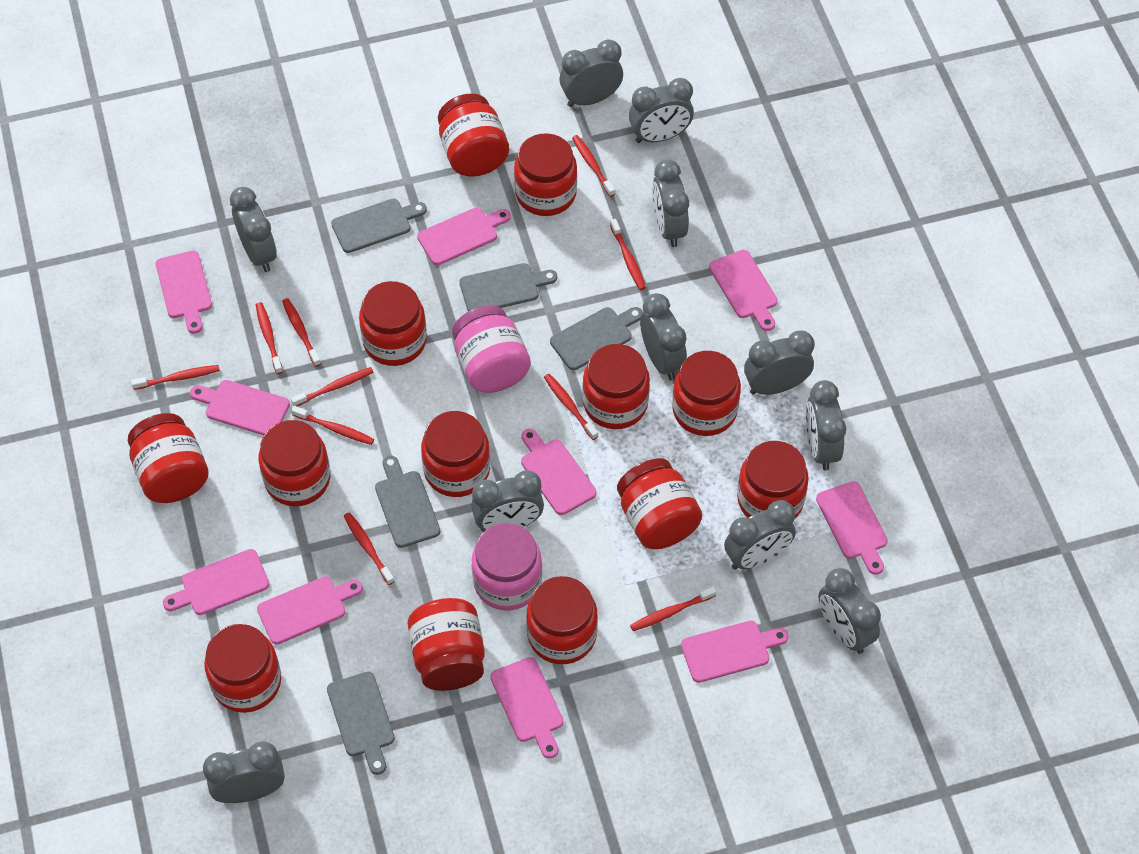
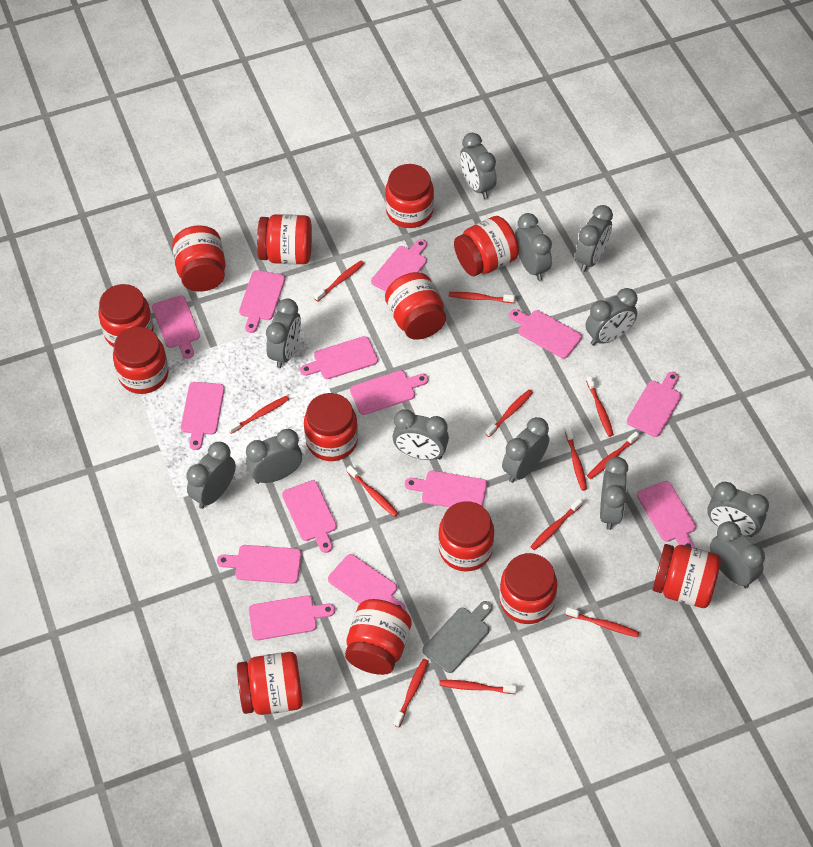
grey clock: [203,741,285,803] [230,187,277,272] [471,470,544,532] [559,39,623,107] [629,78,694,143] [640,293,687,380] [652,159,689,247] [724,500,796,570] [744,330,815,395] [806,380,846,471] [818,568,881,654] = 11 -> [187,442,236,509] [246,429,302,484] [266,298,301,368] [392,409,449,460] [460,133,497,199] [502,417,549,483] [515,213,552,281] [575,205,613,272] [586,288,638,346] [600,457,628,530] [707,482,769,537] [710,521,765,588] = 12
grey cutting board: [327,671,395,775] [331,199,427,253] [375,455,440,548] [459,263,557,312] [550,307,643,370] = 5 -> [422,601,492,673] = 1
pink cutting board: [156,251,212,334] [163,549,269,615] [190,380,290,435] [257,576,363,645] [417,208,511,265] [490,657,563,759] [521,429,597,515] [681,621,789,683] [709,250,778,331] [816,481,888,575] = 10 -> [152,296,200,359] [181,382,225,450] [217,545,302,584] [239,270,285,333] [249,596,335,640] [282,480,337,553] [300,336,378,379] [328,554,405,610] [350,370,428,415] [371,239,427,292] [405,471,487,507] [509,309,582,359] [627,372,682,437] [637,481,696,548] = 14
pink jar: [452,305,531,393] [472,523,542,611] = 2 -> none = 0
red toothbrush: [131,365,220,390] [256,302,283,374] [282,298,321,367] [291,367,374,406] [291,406,374,445] [344,512,395,585] [544,374,598,440] [572,135,615,197] [610,219,646,290] [630,587,716,631] = 10 -> [228,396,289,434] [314,261,364,302] [347,465,398,517] [394,659,429,727] [439,680,517,694] [449,292,515,303] [486,390,533,437] [530,498,583,550] [565,427,587,491] [566,607,639,637] [586,376,614,437] [587,431,639,479] = 12

